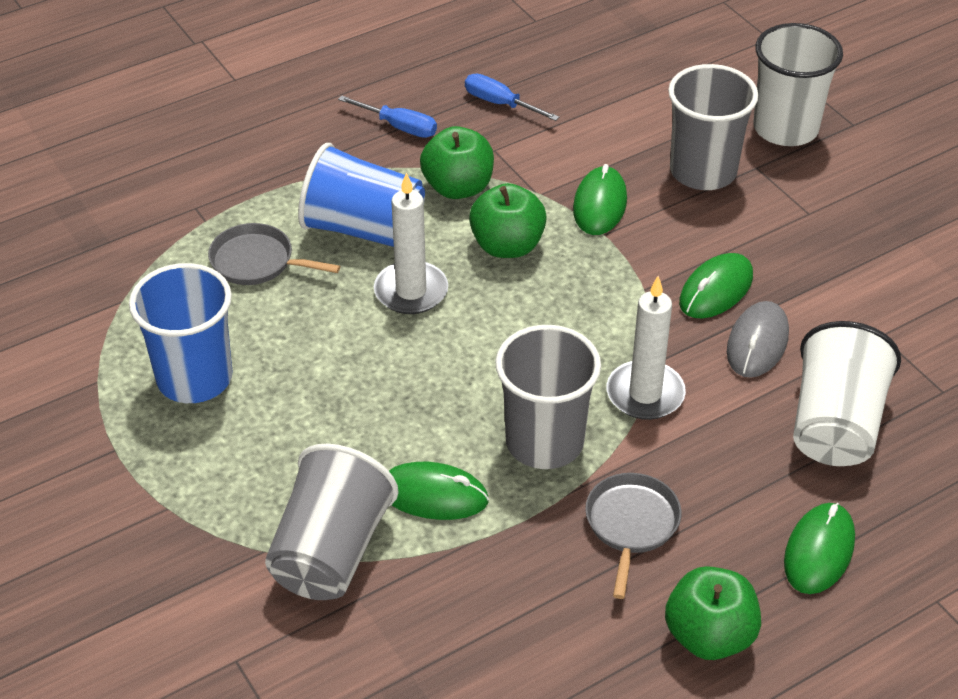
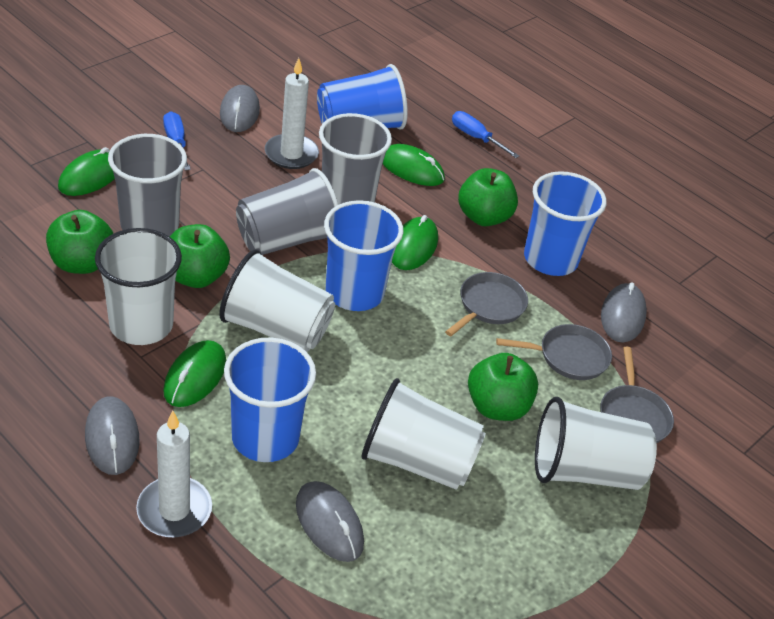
blue cup: [129,263,233,403] [298,143,425,247] = 2 -> [224,337,316,462] [317,64,408,129] [324,200,404,311] [524,171,607,276] = 4
green apple: [420,126,494,199] [469,183,547,258] [665,566,761,660] = 3 -> [46,210,113,274] [170,224,230,288] [458,168,518,226] [468,353,538,421] = 4
grey mouse: [727,301,789,378] = 1 -> [85,396,140,475] [220,85,260,132] [296,481,364,562] [601,282,647,342] = 4
grey pan: [208,223,340,285] [585,473,682,599] = 2 -> [445,272,528,336] [496,324,612,380] [600,347,674,443] = 3
white cup: [753,23,843,146] [793,321,901,466] = 2 -> [95,228,182,345] [219,249,335,352] [362,378,486,490] [535,397,657,490] = 4

